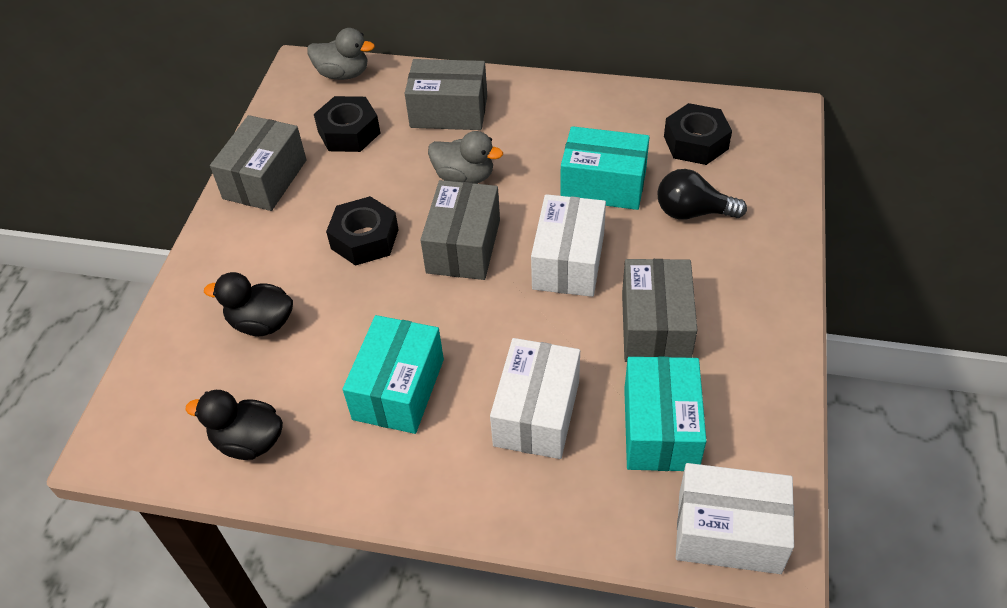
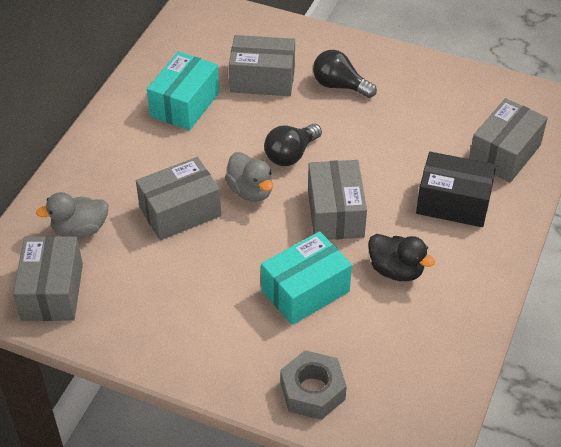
black box: none = 0 -> [416,152,496,227] = 1
black duck: [185,390,283,460] [204,272,293,336] = 2 -> [368,234,435,281] = 1
black light bulb: [657,169,747,220] = 1 -> [264,124,322,166] [313,50,377,98] = 2
black nut: [314,96,380,152] [326,196,399,266] [664,103,732,165] = 3 -> none = 0
grey box: [210,115,307,211] [405,59,487,130] [421,180,500,280] [622,259,697,362] = 4 -> [13,236,83,321] [136,157,221,240] [229,35,295,96] [308,160,367,240] [469,98,548,182] = 5
grey nut: none = 0 -> [281,350,347,420] = 1
turquoise box: [343,315,444,434] [560,126,649,210] [624,357,706,471] = 3 -> [147,51,219,130] [261,231,352,325] = 2
white box: [490,338,580,459] [531,194,606,297] [676,463,794,574] = 3 -> none = 0

